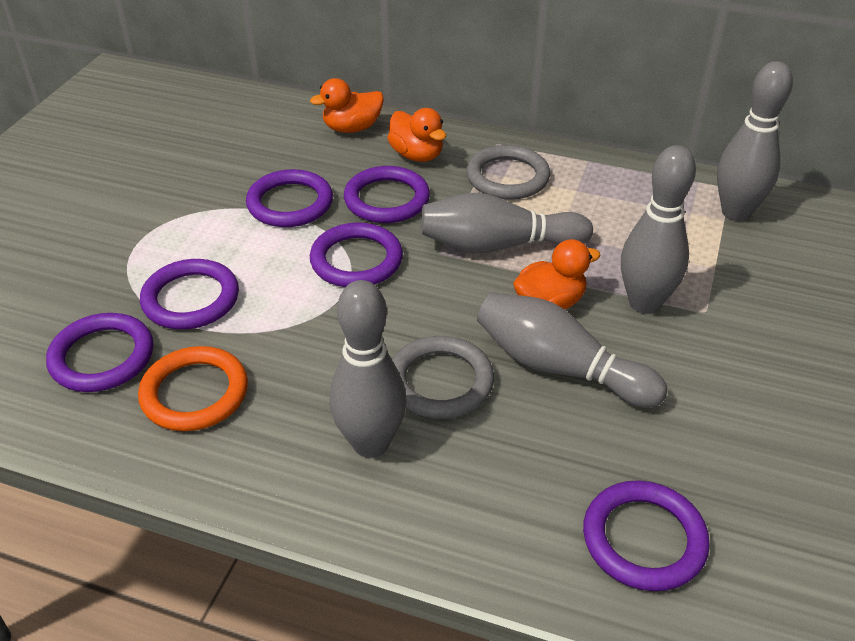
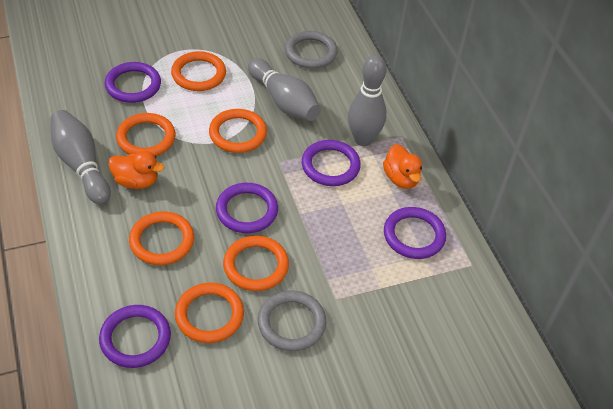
grey bowling pin: [329,280,407,458] [421,193,593,253] [477,292,667,408] [621,145,696,314] [717,61,793,221] = 5 -> [51,110,111,205] [248,58,321,121] [348,55,387,146] = 3
orange duck: [310,78,384,133] [387,108,446,162] [513,239,600,310] = 3 -> [108,150,165,189] [383,144,422,189] = 2
orange ring: [138,346,248,431] = 1 -> [116,113,175,156] [129,211,194,265] [171,51,226,91] [175,283,244,343] [209,109,267,153] [223,236,289,291] = 6
purple ring: [46,313,153,392] [140,259,239,329] [246,169,333,227] [310,222,403,287] [344,166,430,223] [583,480,710,591] = 6 -> [99,305,171,368] [105,62,161,103] [216,183,278,233] [302,140,361,186] [384,207,446,259] = 5

